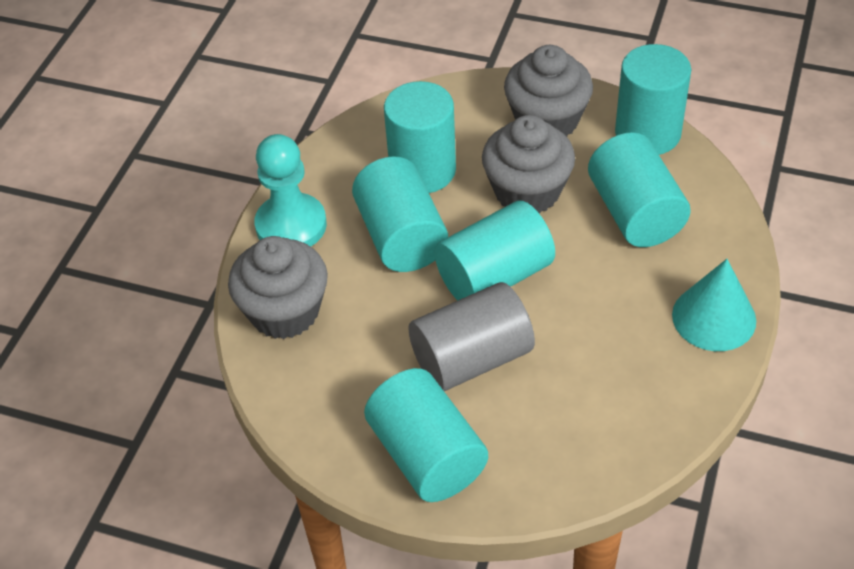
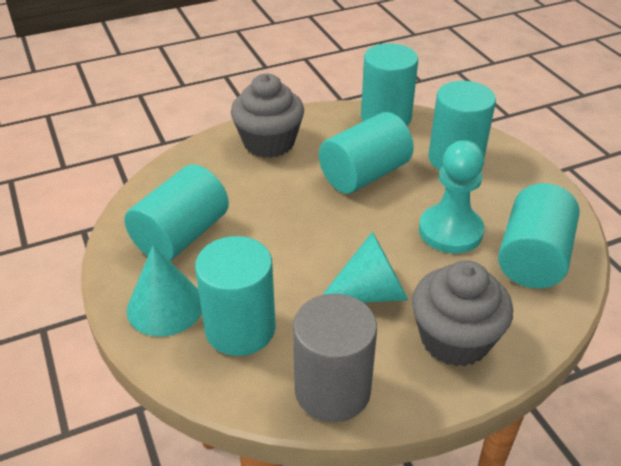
grey cupcake: [228,236,328,339] [482,115,575,214] [504,45,593,137] = 3 -> [231,74,304,158] [412,261,513,366] = 2
turquoise cone: [672,259,756,351] = 1 -> [127,245,202,337] [322,232,408,303] = 2

